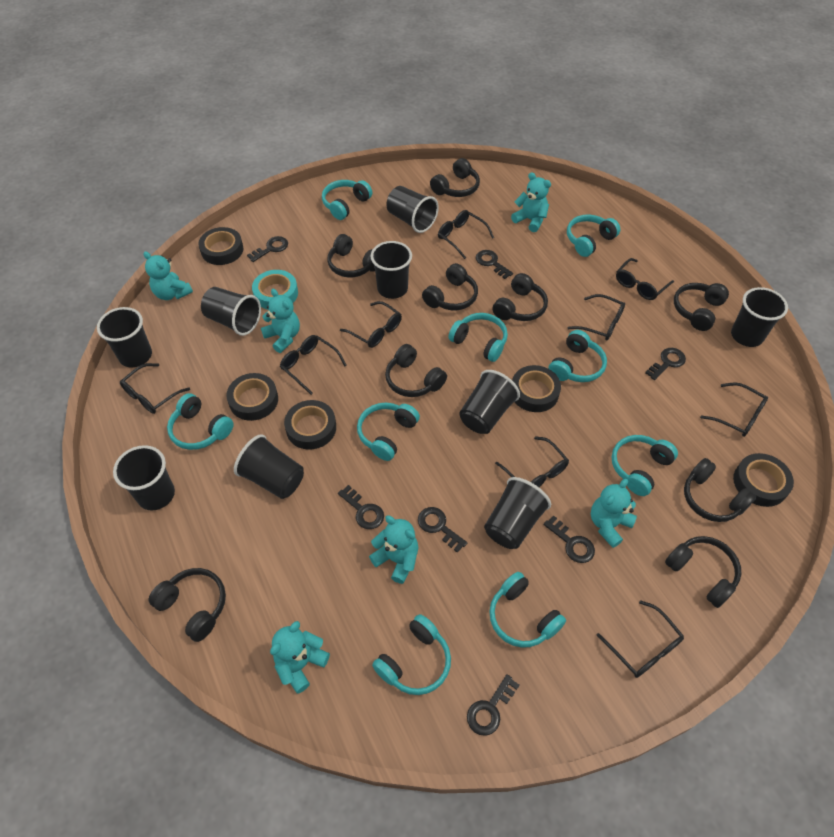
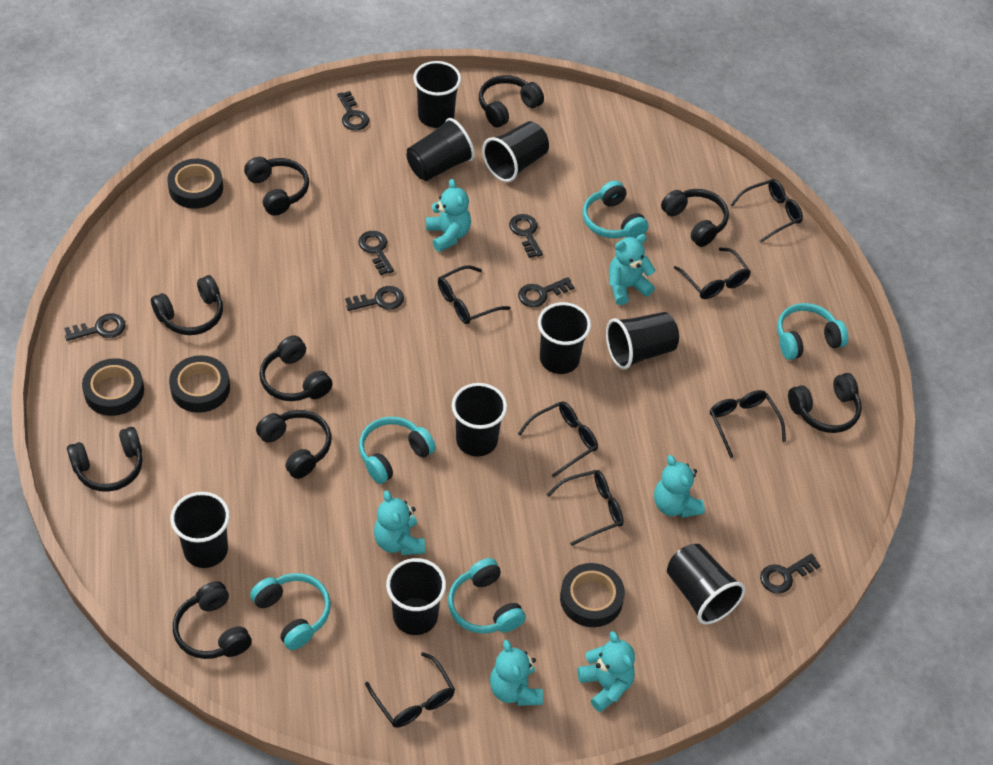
black glasses: [120,363,190,414] [280,335,347,395] [340,301,402,348] [438,210,494,259] [495,436,569,487] [568,294,625,340] [596,600,684,678] [616,258,674,300] [700,383,768,437] = 9 -> [365,652,455,728] [438,265,511,324] [518,402,598,478] [547,470,623,546] [674,248,751,299] [710,390,786,458] [730,179,803,243] = 7
black tape: [198,227,243,265] [226,373,278,421] [284,400,336,450] [512,365,561,412] [733,453,794,507] = 5 -> [82,358,144,416] [167,159,223,209] [169,355,230,413] [560,563,625,627] = 4
turquoise headphones: [167,393,234,450] [322,180,372,220] [357,403,420,461] [372,614,451,695] [448,313,508,362] [489,572,566,648] [548,330,607,382] [567,215,620,257] [612,435,678,496] = 9 -> [250,573,331,650] [359,417,436,484] [448,558,526,633] [582,180,648,238] [777,303,848,360] = 5
turquoise tape: [252,270,298,310] = 1 -> none = 0

